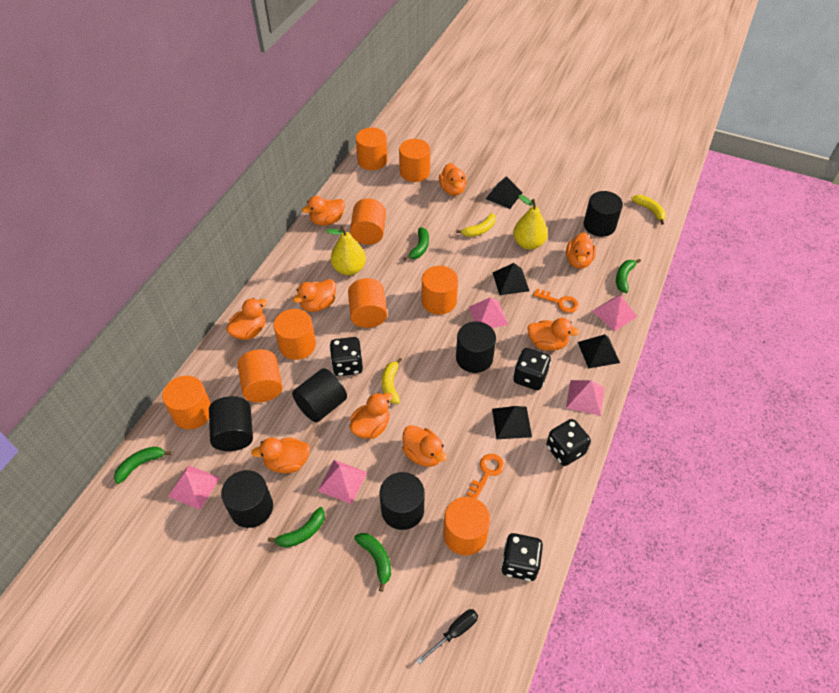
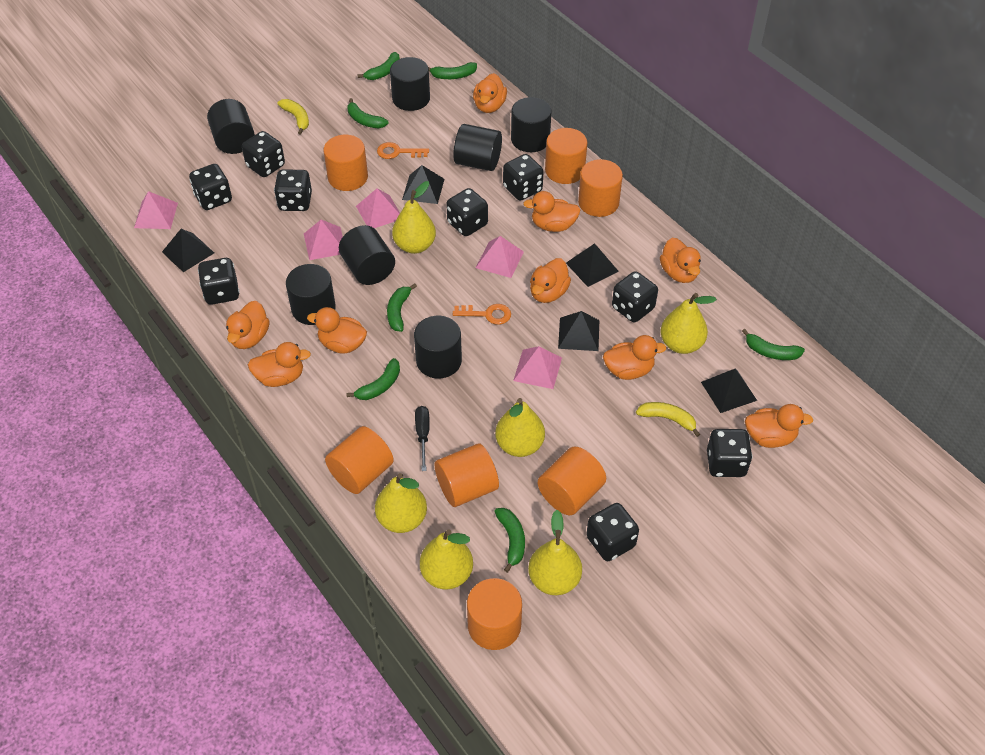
black cylinder: [209,396,253,451] [221,470,273,528] [292,368,347,422] [380,472,424,530] [456,321,496,373] [584,191,623,237] = 6 -> [207,99,255,154] [286,264,336,325] [339,225,395,285] [390,57,430,111] [414,316,462,378] [453,124,502,171] [511,97,552,152] = 7
black dice: [329,337,363,376] [501,533,543,581] [513,348,551,390] [546,419,591,466] = 4 -> [189,164,232,210] [198,258,240,305] [242,131,285,177] [274,169,312,211] [446,188,488,236] [503,154,544,201] [586,503,639,561] [612,271,658,322] [707,429,753,477] = 9
black pyramid: [486,176,523,209] [492,263,529,295] [492,406,532,439] [578,334,620,369] = 4 -> [162,229,214,272] [402,165,444,204] [558,311,599,351] [566,243,619,287] [701,369,757,413] = 5
green banana: [114,446,172,484] [268,507,325,548] [354,533,391,592] [403,227,429,260] [616,259,641,293] = 5 -> [346,358,400,400] [347,98,389,128] [357,52,400,80] [387,283,417,332] [428,62,477,79] [494,508,525,573] [742,329,805,360] = 7
orange cylinder: [162,376,211,429] [237,349,282,402] [273,309,316,360] [348,278,387,328] [350,199,386,245] [356,127,388,170] [399,139,430,182] [422,266,458,315] [443,497,490,555] = 9 -> [323,135,368,191] [325,426,394,494] [435,443,499,507] [467,578,522,650] [538,447,606,515] [545,128,587,184] [578,159,623,217] = 7
yellow banana: [382,358,402,404] [456,213,496,237] [632,195,666,225] = 3 -> [277,99,309,135] [636,402,700,437] = 2
yellow pear: [326,226,366,275] [513,195,548,250] = 2 -> [375,473,427,533] [392,181,436,254] [420,529,473,590] [495,398,545,457] [528,510,582,595] [661,293,717,354] = 6

